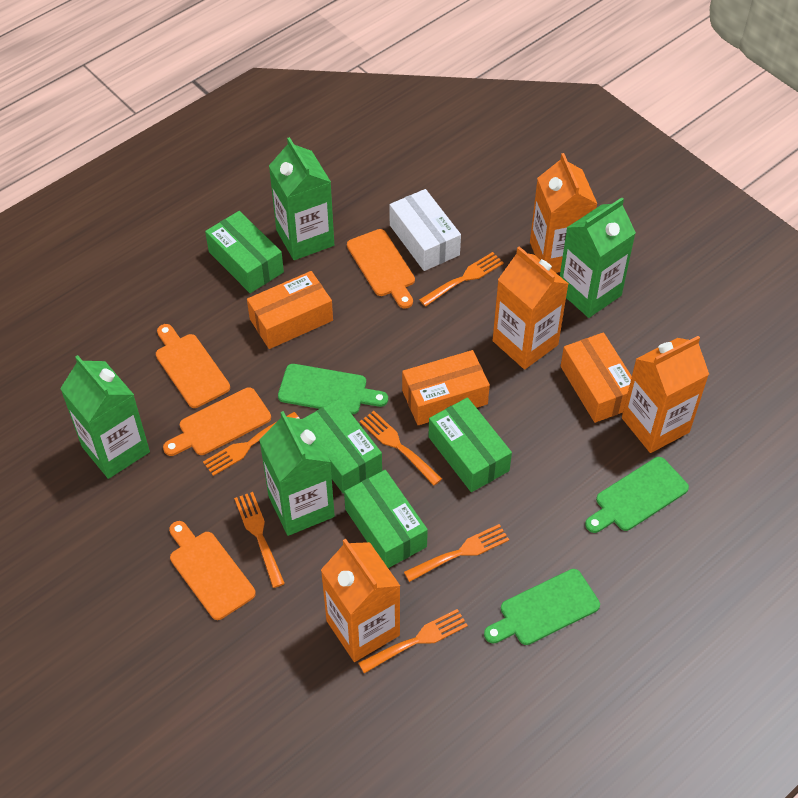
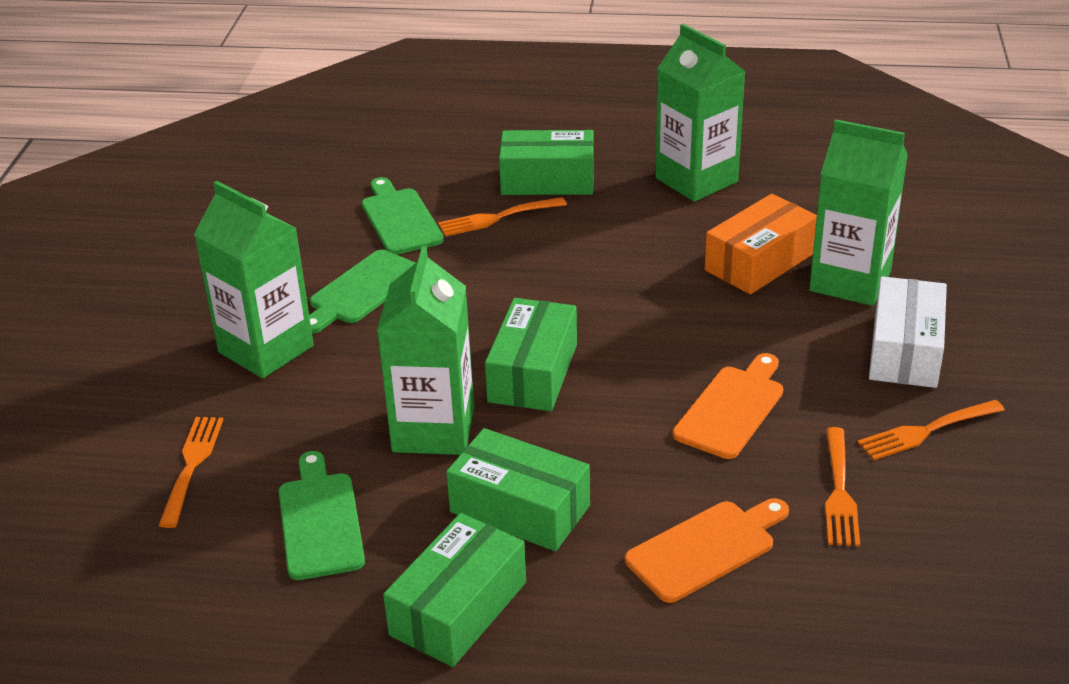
orange box: [247,271,333,349] [402,350,490,425] [561,332,632,423] = 3 -> [705,194,817,294] = 1
orange carton: [321,539,400,662] [493,246,568,369] [530,153,597,273] [622,336,709,453] = 4 -> none = 0
orange cutting board: [156,324,230,408] [163,387,271,456] [169,521,256,620] [347,229,415,309] = 4 -> [625,498,789,603] [673,353,783,459] = 2
orange fork: [203,412,300,476] [234,492,285,588] [358,609,468,673] [360,411,442,486] [404,524,509,582] [419,252,504,307] = 6 -> [158,417,223,528] [438,197,567,237] [825,427,860,546] [858,400,1005,460] = 4

